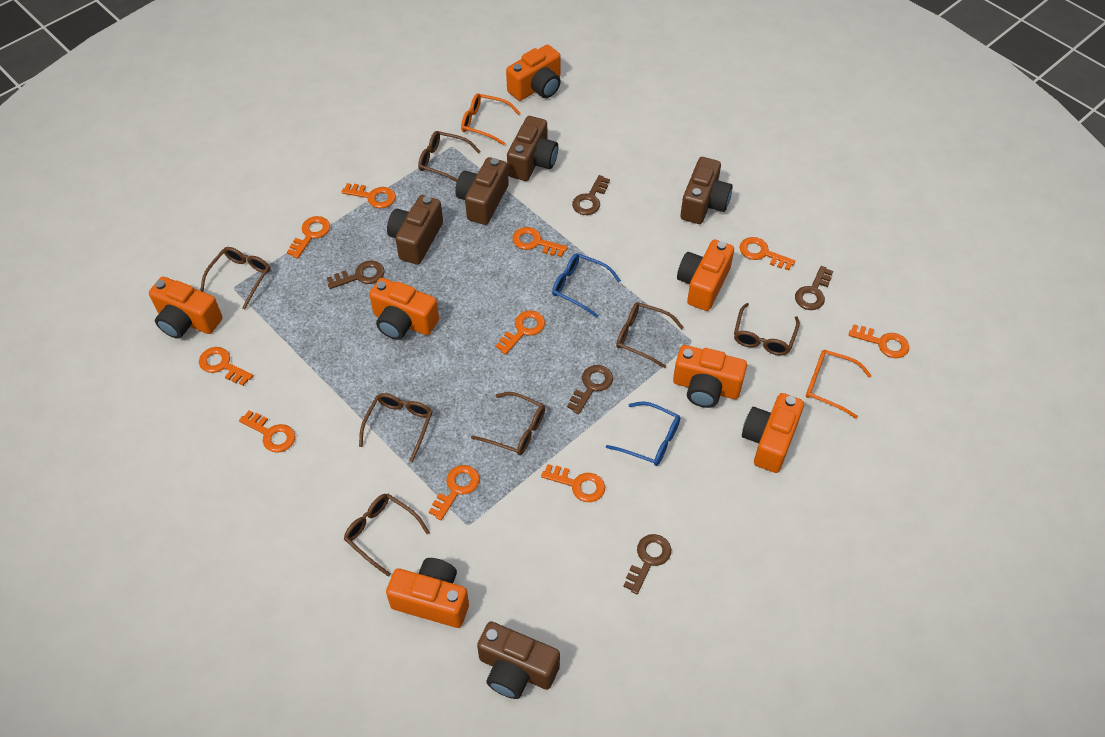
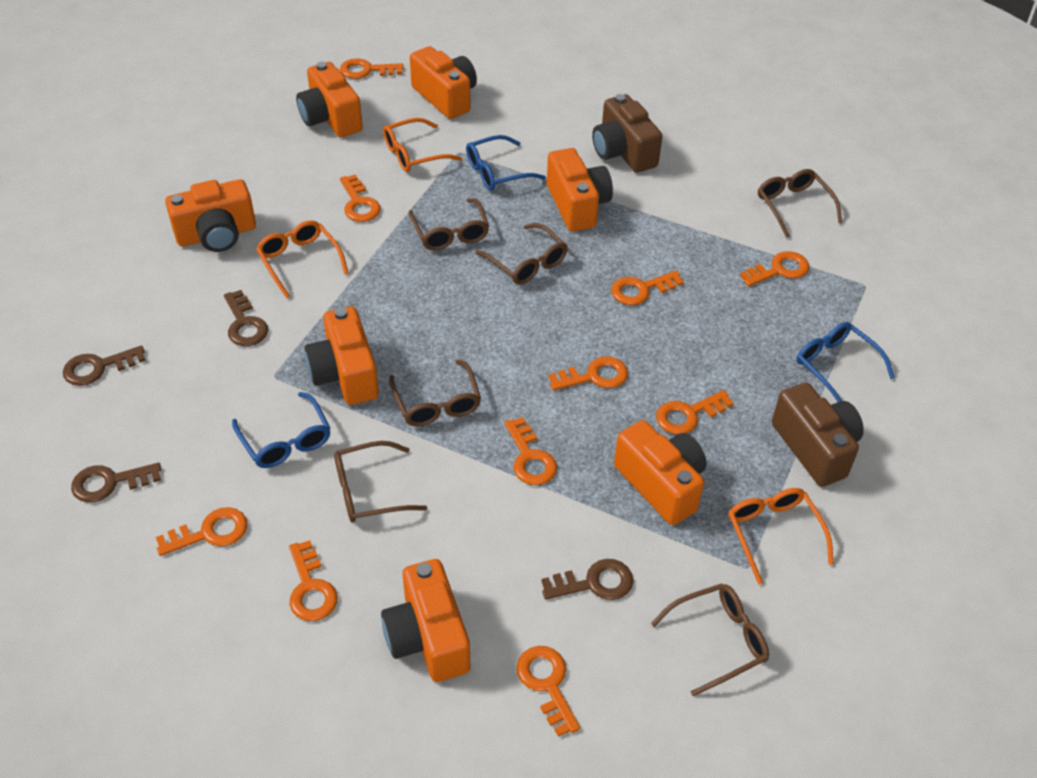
blue glasses: [552,253,621,317] [606,401,680,466] = 2 -> [232,392,331,468] [466,135,546,190] [796,322,895,402] = 3
brown camera: [387,195,443,265] [455,157,509,225] [477,621,560,699] [507,116,558,181] [680,157,733,224] = 5 -> [592,94,662,173] [772,383,863,487] = 2
brown glasses: [200,247,270,309] [344,493,430,577] [359,393,433,462] [418,131,481,182] [471,392,545,455] [616,302,684,368] [734,303,800,355] = 7 -> [334,441,427,523] [389,359,481,426] [409,198,489,250] [475,223,568,285] [651,583,769,696] [758,169,842,238] = 6
brown key: [327,261,385,289] [567,365,613,414] [572,175,610,215] [623,534,671,594] [795,266,833,310] = 5 -> [63,345,146,386] [71,463,161,502] [224,290,268,346] [541,559,633,600] = 4
orange glasses: [461,93,520,145] [806,350,872,419] = 2 -> [256,221,348,298] [383,118,462,172] [728,488,834,585] = 3

